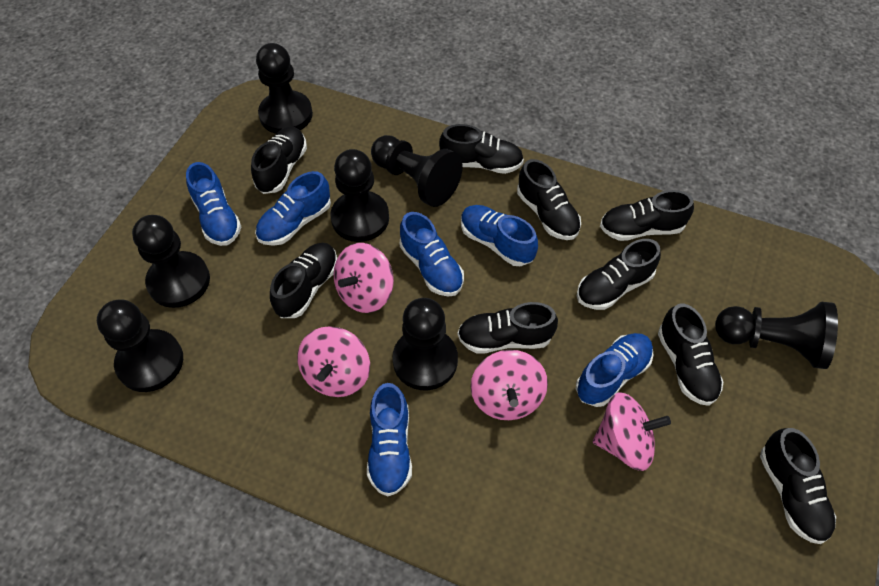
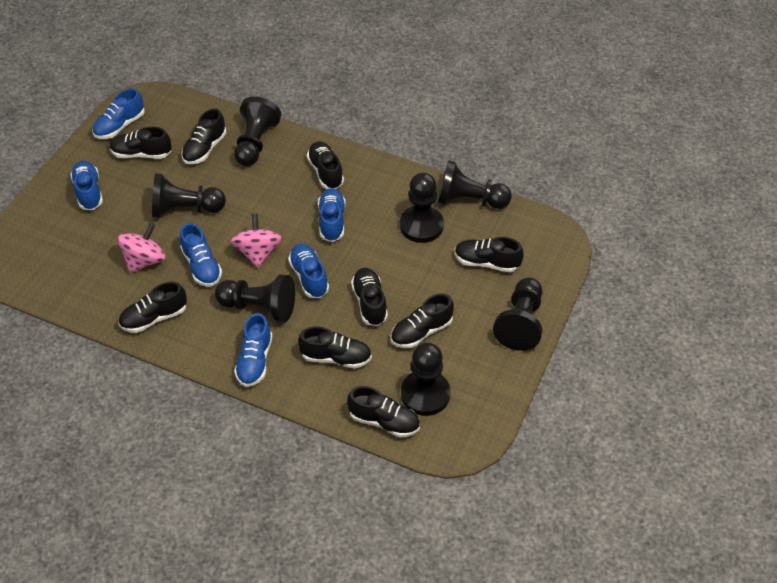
pink spinning top: [297,326,370,397] [333,243,394,313] [471,350,548,420] [593,392,671,471] = 4 -> [117,223,166,273] [231,214,282,268] = 2

